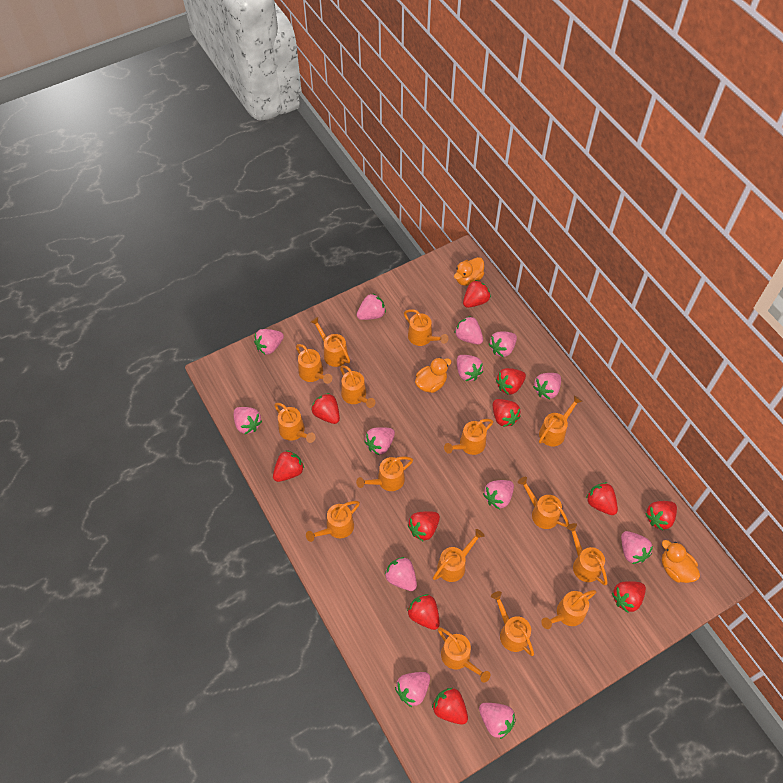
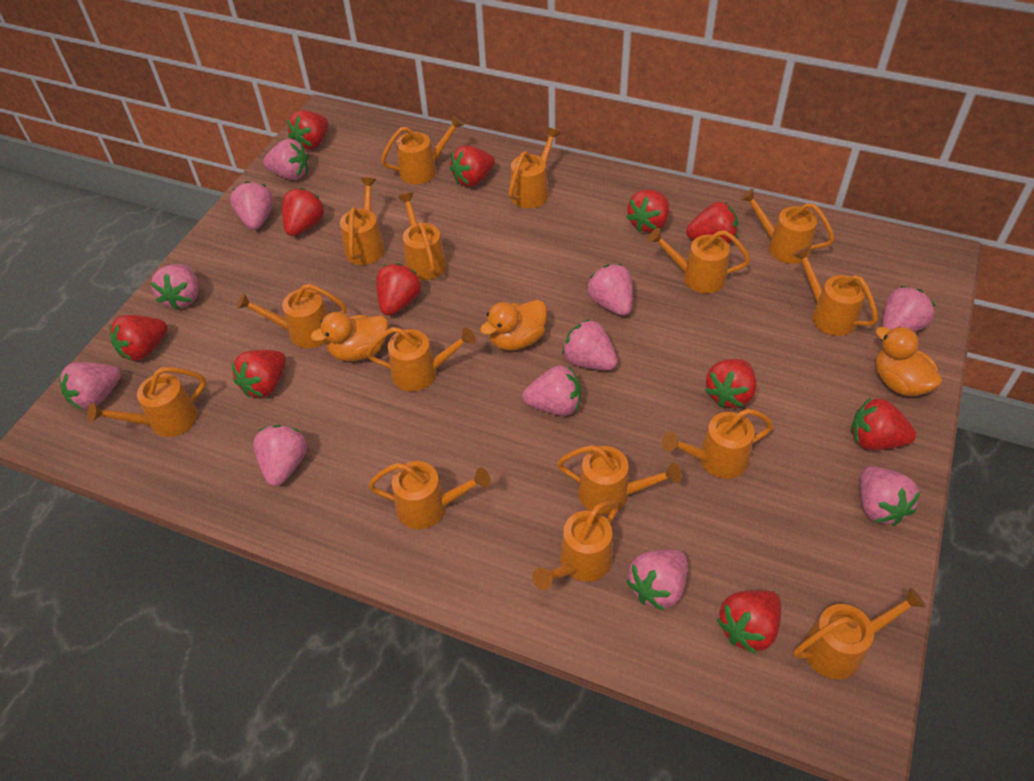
pink strawberry: [234,407,262,434] [254,329,284,354] [357,293,386,320] [364,427,395,455] [385,557,417,591] [395,672,430,707] [454,316,483,345] [457,355,483,381] [479,703,516,739] [483,480,514,509] [489,331,517,357] [533,373,561,399] [621,531,653,564] = 13 -> [59,362,121,410] [151,264,198,310] [230,181,273,230] [253,425,307,486] [263,139,309,180] [522,365,581,416] [562,319,618,370] [587,264,633,316] [627,550,687,611] [860,466,920,526] [882,286,936,332] = 11

